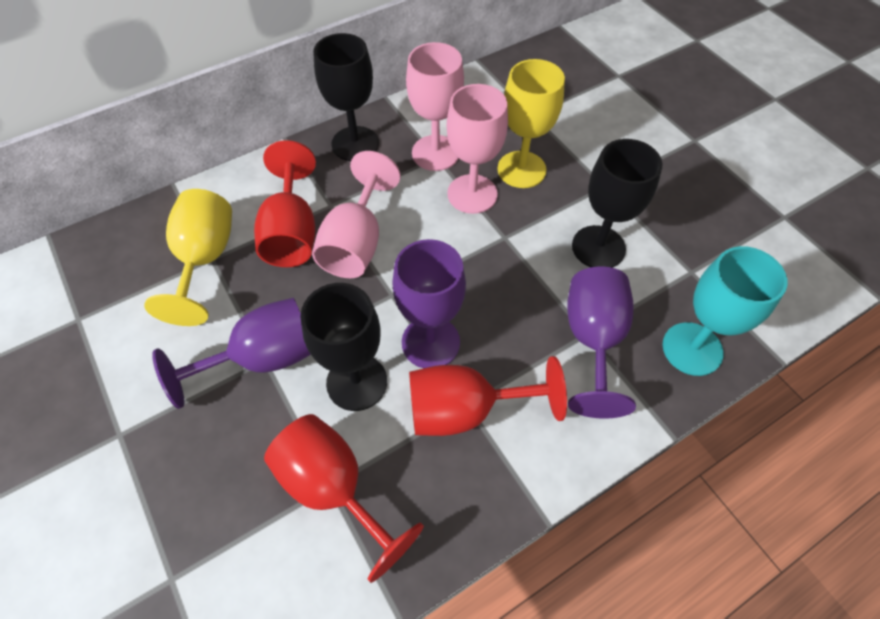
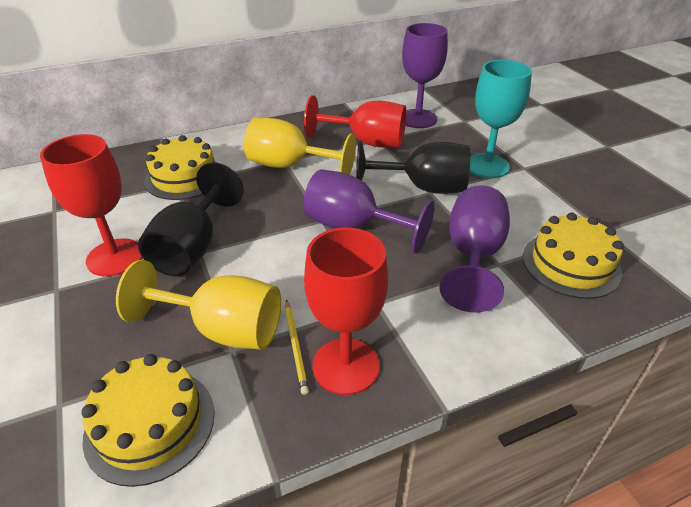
black goblet: [300,283,387,411] [313,33,379,161] [572,139,663,268] = 3 -> [138,163,244,276] [356,140,470,194] = 2
pink goblet: [312,151,401,278] [406,42,464,171] [447,84,508,214] = 3 -> none = 0
yellow cake: none = 0 -> [81,354,215,487] [144,135,218,200] [523,213,624,299] = 3
yellow pencil: none = 0 -> [285,300,309,395] = 1

